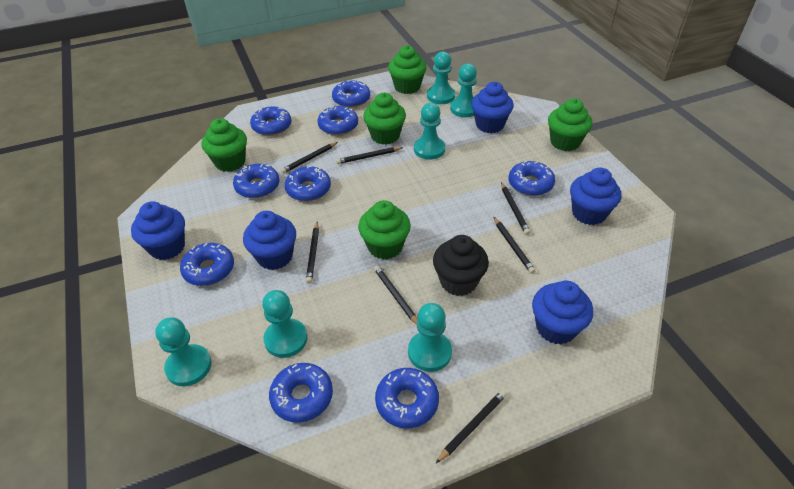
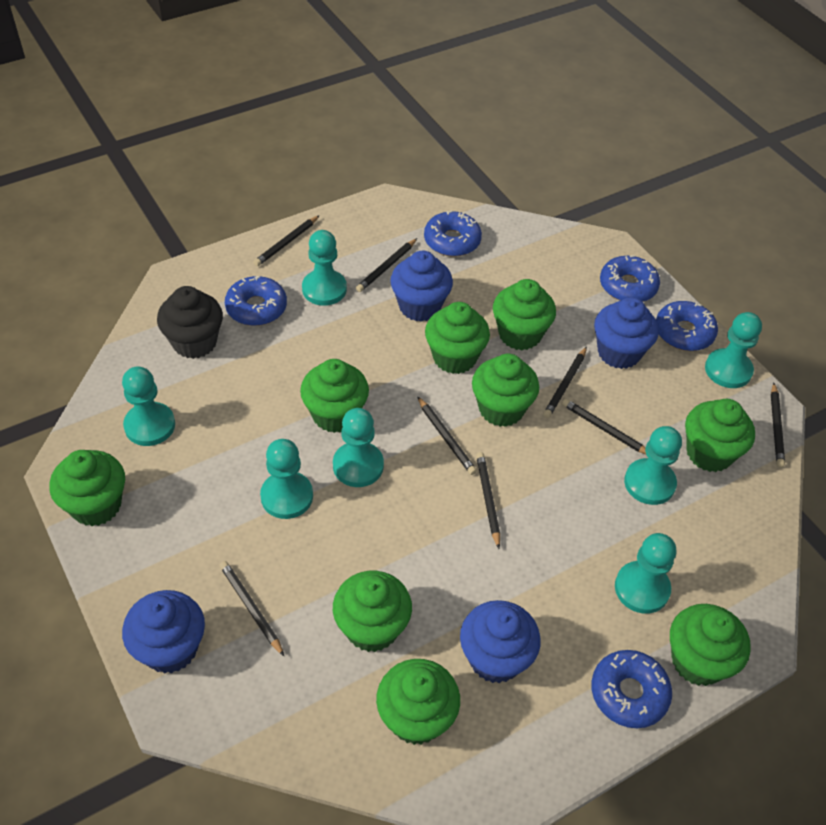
black pencil: [281,142,338,174] [306,222,319,284] [336,147,403,164] [374,265,418,325] [436,390,507,463] [494,217,535,274] [501,182,530,235] = 7 -> [219,561,284,656] [253,215,320,266] [356,238,417,292] [417,396,477,475] [476,452,500,549] [543,347,587,418] [562,399,646,454] [771,383,785,467] = 8
blue cupcake: [131,201,185,260] [243,211,296,270] [471,82,514,133] [532,281,593,344] [570,168,621,225] = 5 -> [122,590,205,674] [390,251,453,322] [460,600,541,683] [594,297,659,369] = 4
blue donut: [180,243,234,286] [233,164,279,198] [250,106,291,136] [269,363,333,423] [285,166,331,201] [317,106,358,135] [332,80,370,108] [375,368,439,428] [509,160,555,196] = 9 -> [225,276,287,326] [424,211,482,257] [591,650,672,728] [600,255,660,302] [656,301,718,351] = 5
green cupcake: [202,118,247,172] [358,200,411,259] [363,93,406,145] [388,45,427,94] [548,98,593,151] = 5 -> [49,450,125,526] [300,359,369,433] [333,571,412,652] [376,659,460,745] [425,302,490,374] [472,354,539,427] [493,279,556,350] [670,604,751,686] [685,399,755,472] = 9
turquoise pawn: [155,318,211,386] [262,290,307,358] [408,303,452,372] [414,103,445,160] [427,52,455,104] [450,64,477,117] = 6 -> [122,367,175,446] [260,439,313,519] [302,230,347,306] [333,408,384,487] [615,533,676,614] [624,426,682,505] [705,312,762,388] = 7

